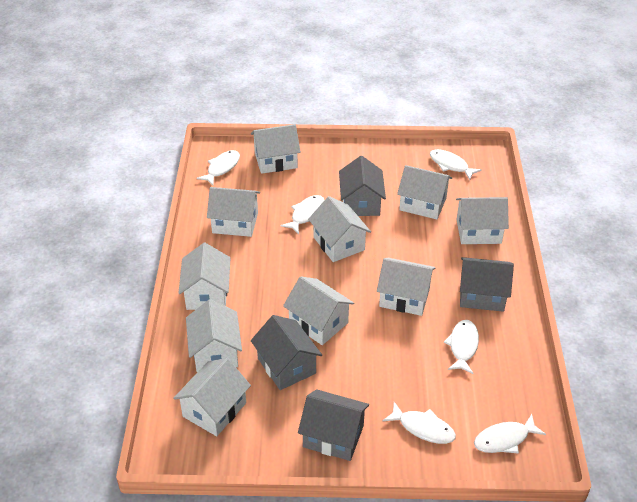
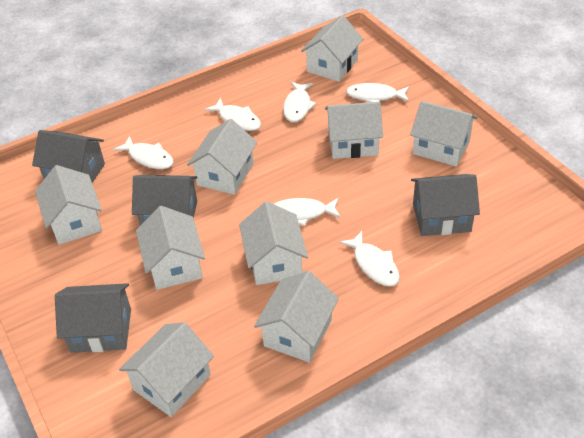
white house: [173,358,251,436] [179,243,230,310] [186,299,242,372] [207,187,260,237] [251,124,301,174] [283,276,354,345] [308,196,371,262] [377,258,436,316] [397,165,452,219] [456,197,509,244] = 10 -> [35,165,102,245] [119,322,214,417] [136,206,205,290] [187,119,257,195] [239,201,308,285] [254,271,339,363] [301,15,363,82] [325,102,383,159] [410,101,477,167] = 9

